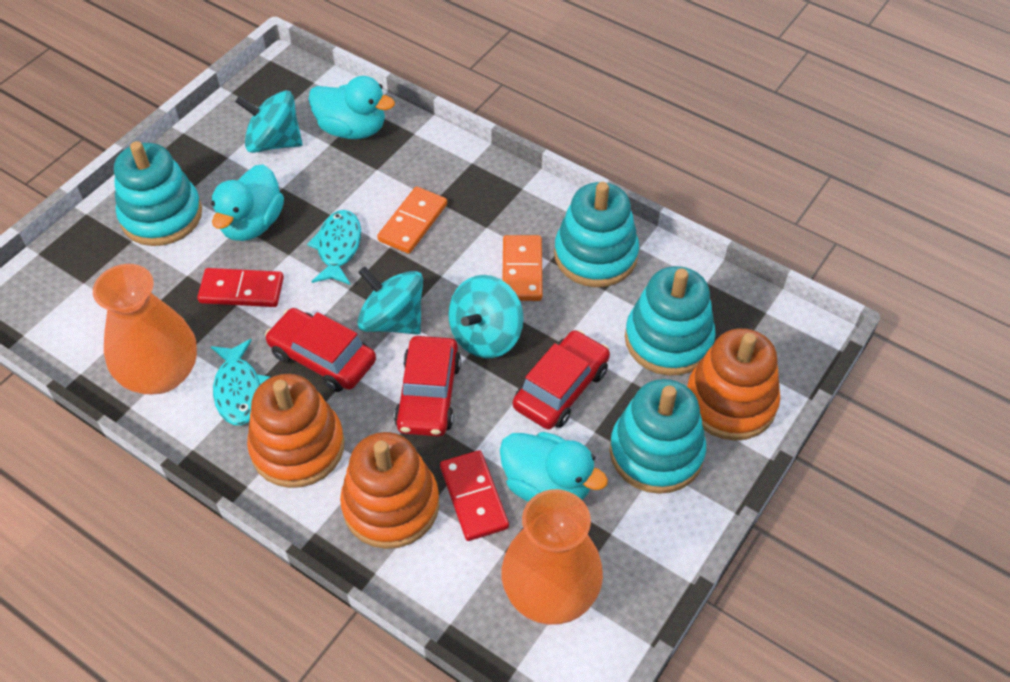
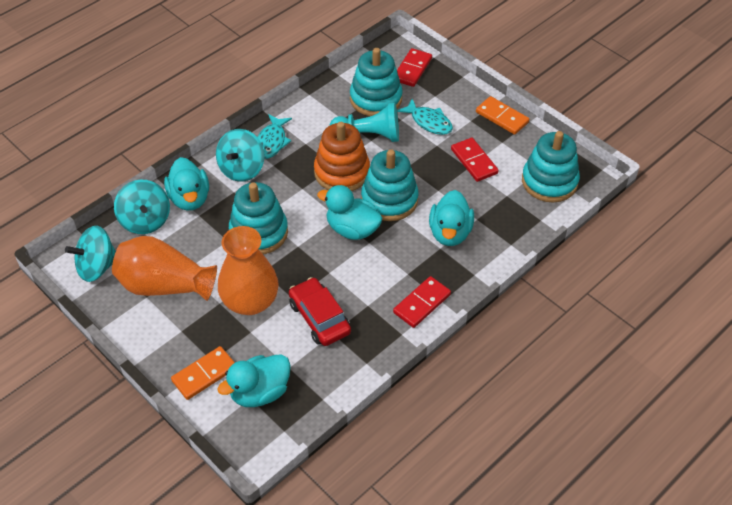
orange stacking toy: [247,374,345,488] [340,432,439,549] [687,328,780,441] = 3 -> [314,122,370,191] = 1
red car: [265,308,376,392] [394,336,461,436] [513,330,610,429] = 3 -> [289,277,351,346] = 1
red domino: [197,268,284,307] [440,450,509,541] = 2 -> [393,276,451,328] [397,48,432,87] [451,138,499,182] = 3
turquoise duck: [211,164,284,241] [308,76,395,139] [500,432,608,502] = 3 -> [164,157,209,210] [217,354,291,407] [317,185,383,240] [429,190,474,246] = 4
turquoise pawn: none = 0 -> [329,103,399,142] = 1

